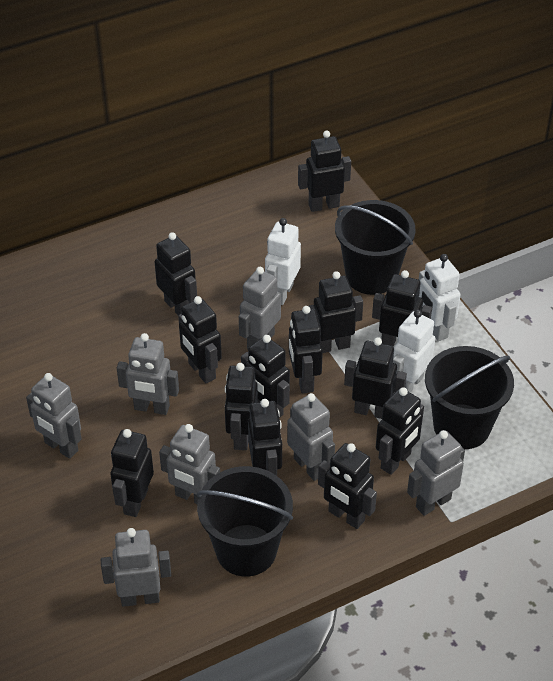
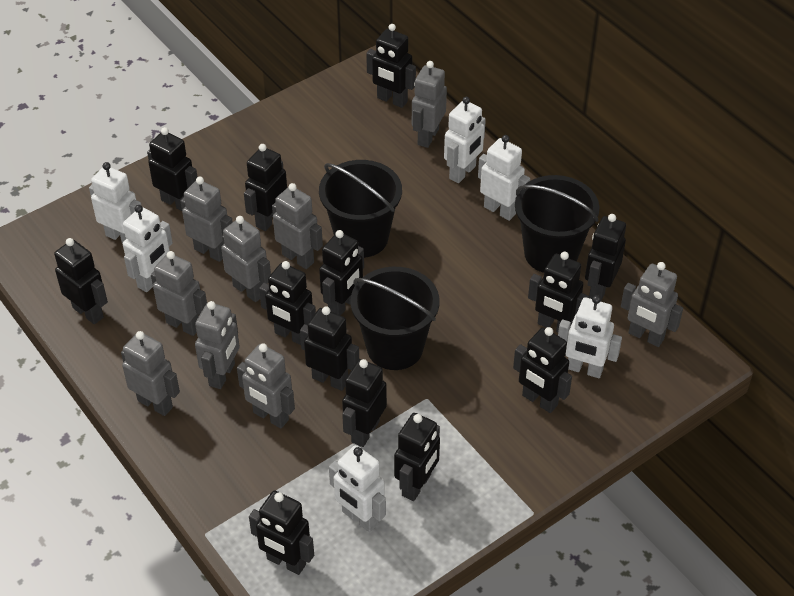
grey robot: [26,373,82,459] [101,528,171,607] [117,333,179,415] [159,424,220,504] [239,267,281,349] [287,393,335,481] [407,430,465,516] = 7 -> [121,331,180,416] [151,251,207,336] [180,177,233,262] [195,301,240,389] [221,216,271,302] [237,343,295,429] [272,183,323,269] [412,61,447,148] [621,262,683,347] = 9
white robot: [265,218,301,305] [393,310,435,393] [419,254,461,341] = 3 -> [89,162,142,243] [123,205,173,292] [329,445,386,532] [444,97,486,183] [478,135,530,221] [558,295,622,378] = 6

